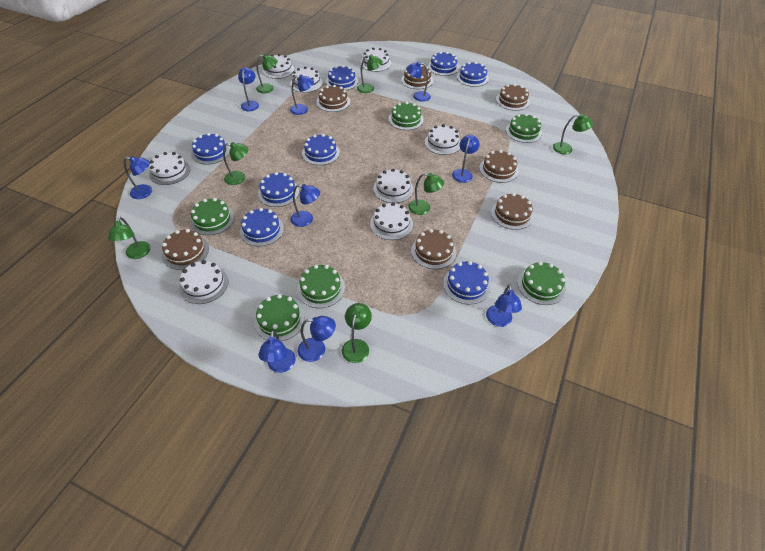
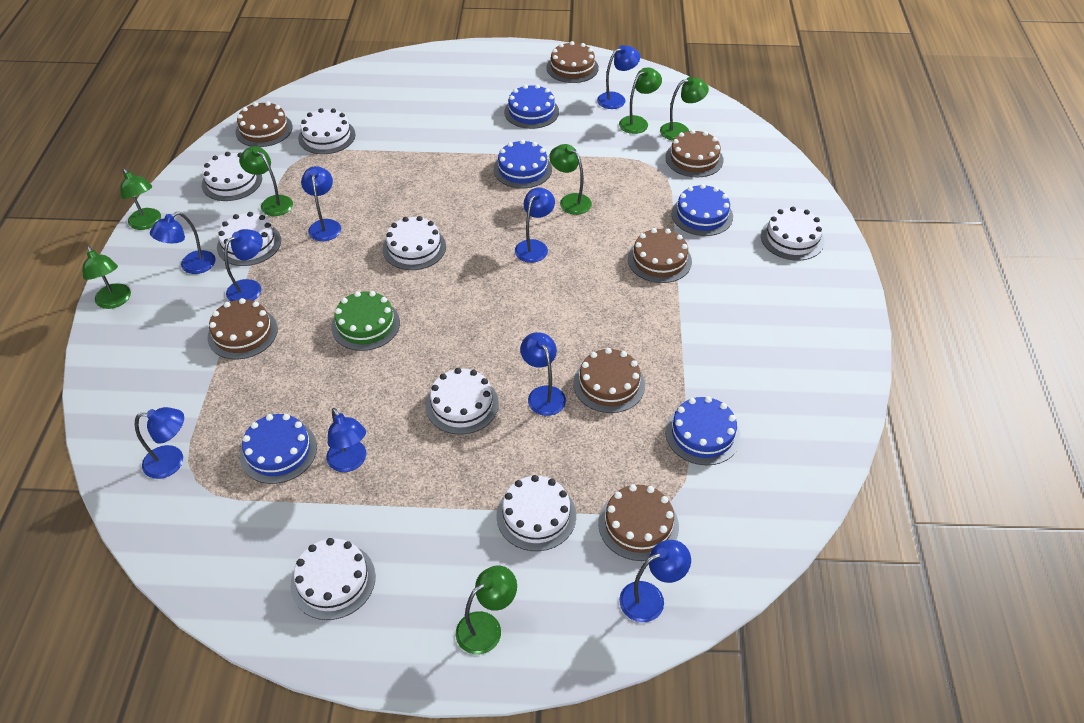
blue cake: [191,133,230,165] [240,208,284,246] [258,172,299,207] [302,134,340,165] [326,65,358,90] [428,51,459,76] [443,261,491,305] [457,62,489,87] = 8 -> [240,414,317,484] [494,139,552,188] [504,84,559,129] [665,396,741,465] [671,184,733,236] = 5
green cake: [190,198,234,235] [254,294,305,341] [297,265,345,308] [389,102,424,130] [506,113,542,143] [517,262,566,305] = 6 -> [331,291,400,351] = 1

